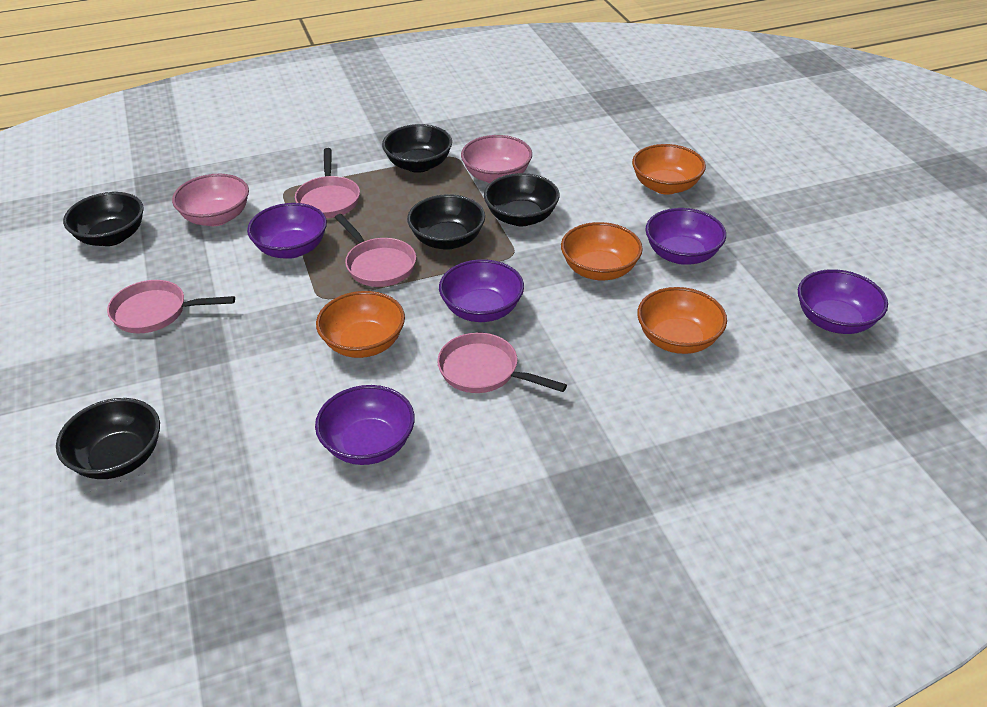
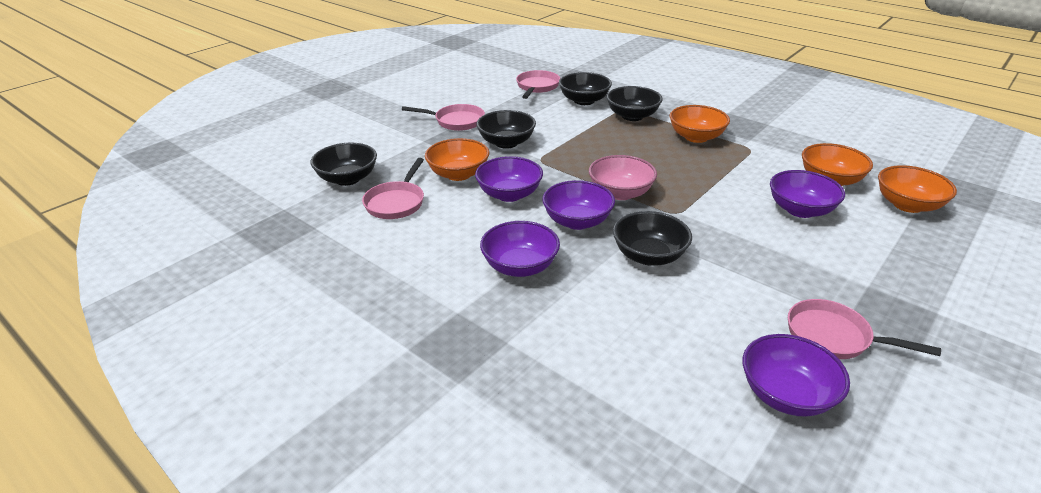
pink bowl: [172,174,249,226] [461,135,532,183] = 2 -> [589,155,657,200] = 1

